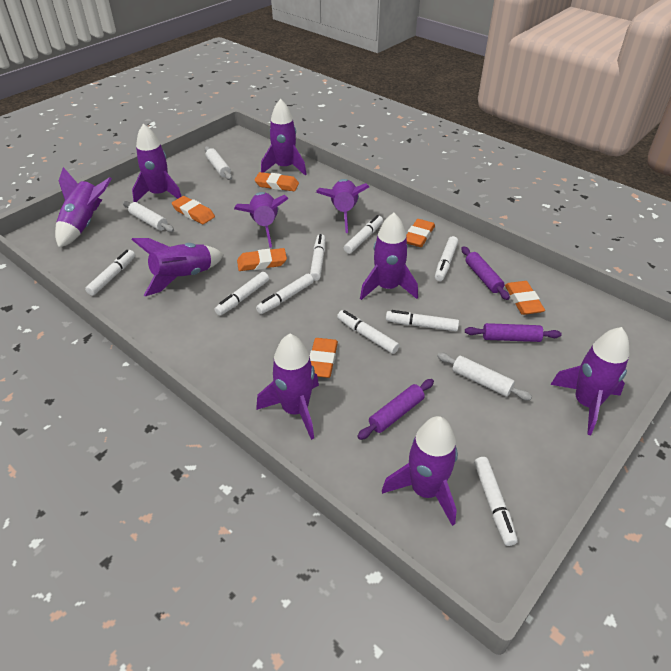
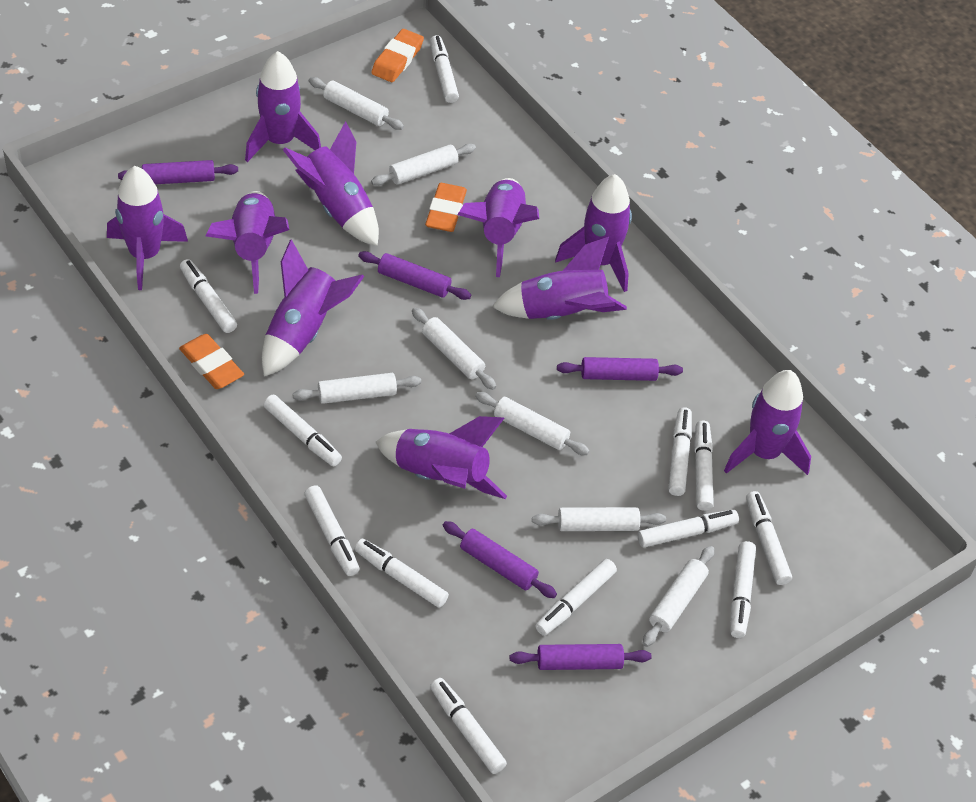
orange eraser: [172,196,215,224] [237,248,287,271] [254,172,299,191] [310,338,338,378] [406,219,435,247] [505,281,545,315] = 6 -> [179,334,244,389] [371,29,424,82] [425,183,467,232] = 3
purple rolling pin: [357,379,434,440] [461,246,510,300] [465,323,561,342] = 3 -> [118,160,238,184] [358,251,471,300] [443,521,557,598] [510,644,652,670] [557,357,683,381] = 5
white marker: [85,250,135,296] [214,272,269,316] [256,274,314,314] [310,234,325,281] [337,310,400,354] [344,215,383,254] [386,310,459,331] [435,236,458,281] [474,457,518,546] = 9 -> [180,259,237,333] [264,394,342,467] [304,485,360,576] [355,539,449,608] [430,35,459,103] [430,678,507,774] [535,559,617,636] [638,510,739,547] [668,407,692,496] [694,421,714,511] [730,541,756,638] [746,491,792,585] = 12
white rolling pin: [123,201,174,232] [205,146,232,180] [437,353,532,400] = 3 -> [293,373,421,404] [309,77,404,130] [371,144,476,186] [412,308,496,390] [475,392,590,455] [532,507,666,531] [643,546,714,647] = 7

